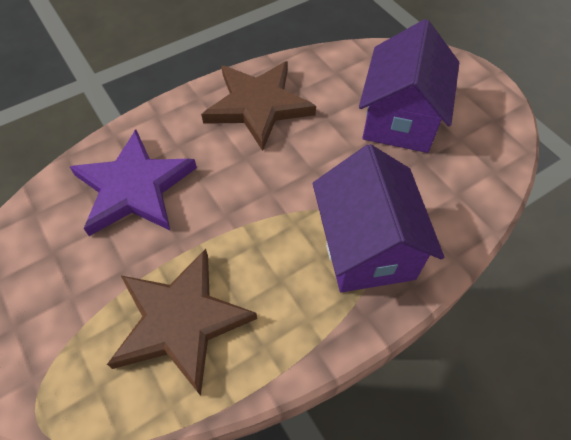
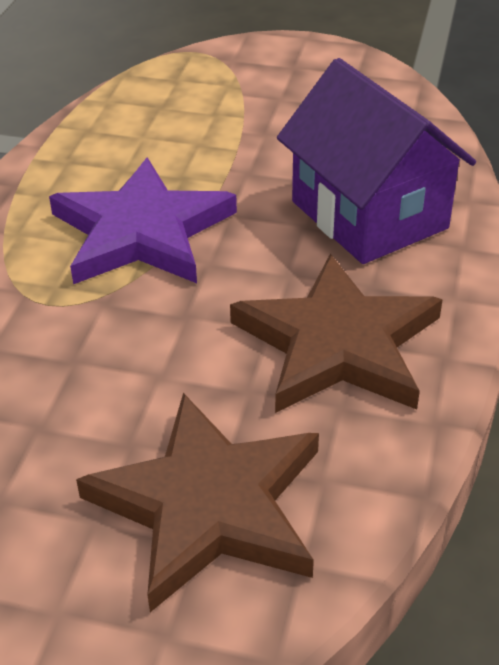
purple house: [313,144,444,293] [359,19,459,153] = 2 -> [277,58,476,264] = 1

